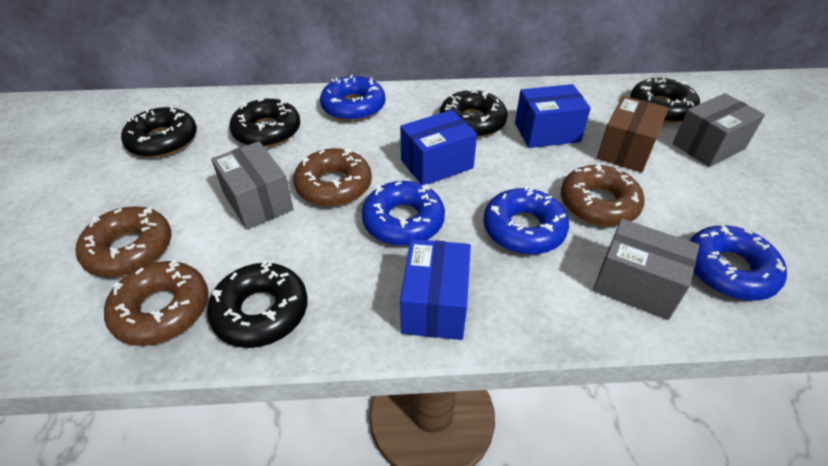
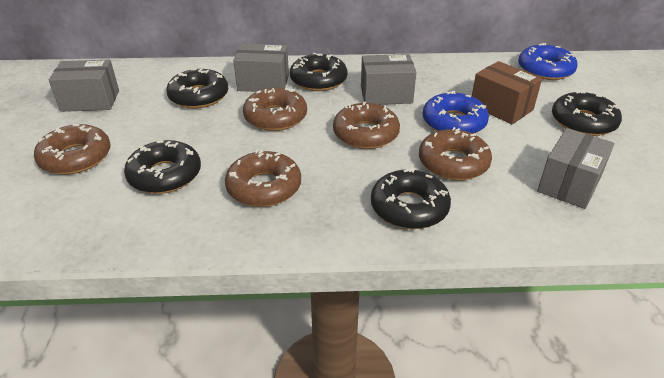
blue box: [400,110,477,185] [400,239,471,340] [515,84,591,148] = 3 -> none = 0
blue donut: [320,75,385,121] [362,181,445,246] [483,186,569,255] [690,225,787,301] = 4 -> [423,91,489,134] [518,43,577,80] = 2
brown donut: [76,206,171,277] [104,260,209,346] [293,148,372,207] [561,164,645,226] = 4 -> [34,124,111,175] [225,150,301,207] [243,88,307,131] [333,102,400,149] [419,127,492,180] = 5
grey box: [211,141,294,229] [593,219,699,320] [673,93,765,167] = 3 -> [49,60,119,112] [233,43,289,92] [361,54,417,105] [537,128,615,209] = 4

